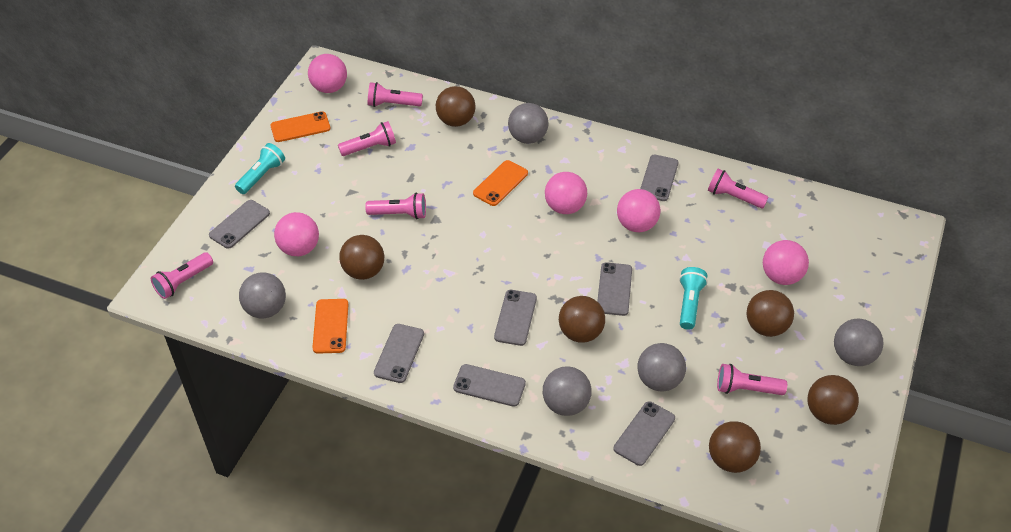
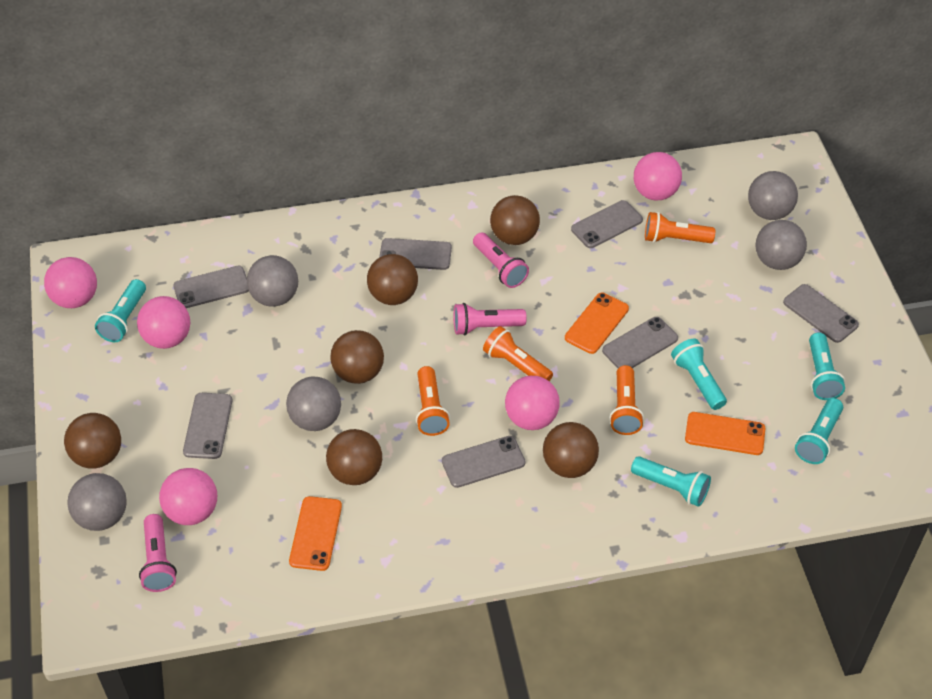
orange flashlight: none = 0 -> [416,366,450,436] [483,326,553,381] [609,365,644,435] [645,212,715,243] = 4
pink flashlight: [151,252,213,299] [338,121,396,156] [365,193,426,219] [368,82,423,107] [708,169,768,208] [717,364,787,395] = 6 -> [139,514,177,592] [454,303,527,335] [473,232,529,288] = 3
turquoise flashlight: [235,143,285,194] [679,267,708,330] = 2 -> [95,279,146,342] [631,456,711,507] [671,339,727,410] [795,398,843,464] [809,332,845,400] = 5

